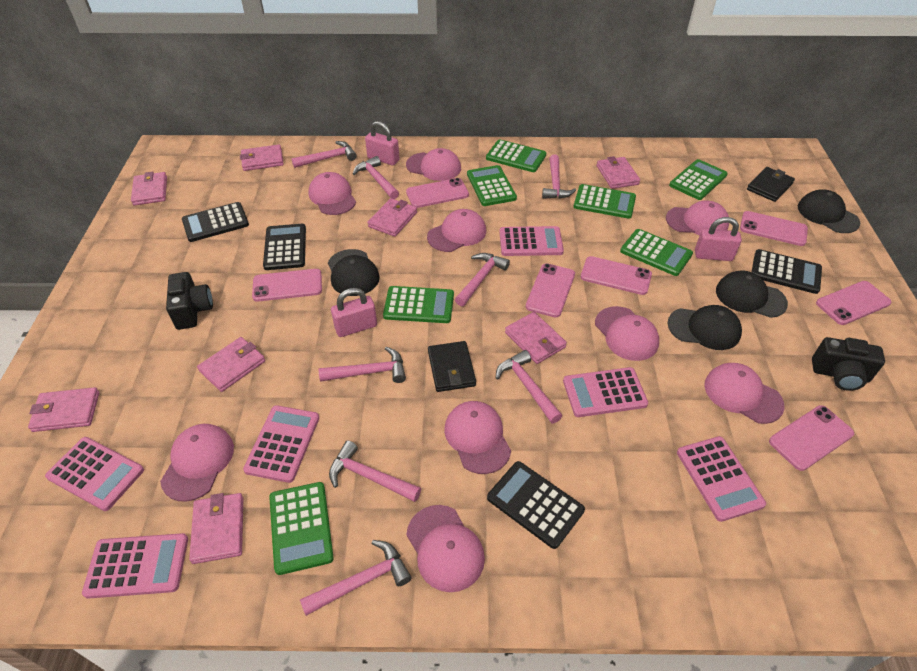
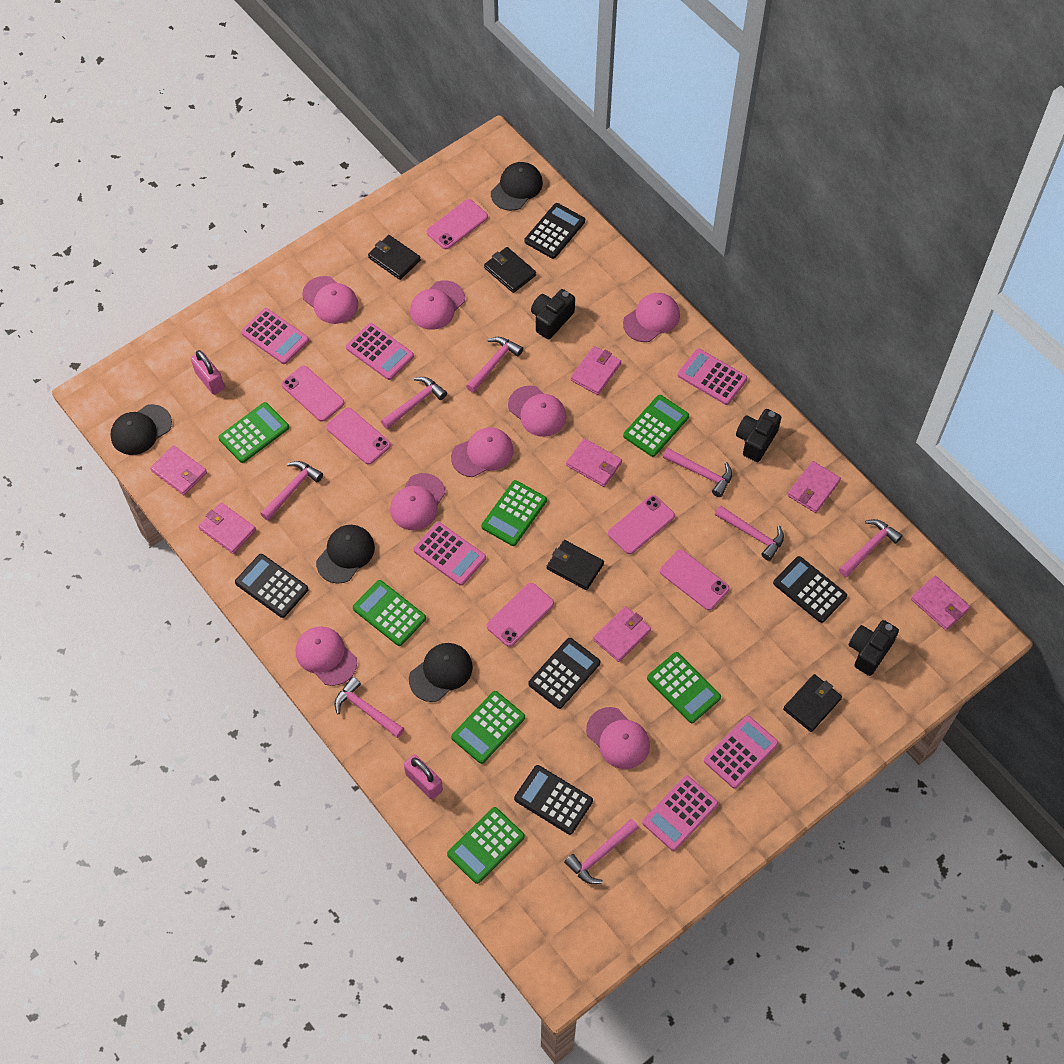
black calculator: [182,202,249,242] [263,224,306,270] [487,461,585,549] [752,249,822,294] = 4 -> [235,554,309,618] [514,765,593,835] [524,203,585,259] [528,638,600,709] [773,556,847,623] = 5
black camera: [166,272,213,330] [812,337,885,391] = 2 -> [531,289,575,340] [736,409,781,462] [849,620,899,676] = 3
black wallet: [428,341,476,392] [747,167,795,202] = 2 -> [368,235,421,280] [484,247,536,293] [547,540,604,590] [783,674,842,732] = 4
pink cap: [160,424,234,502] [308,172,356,215] [406,148,461,181] [406,505,485,592] [427,209,486,252] [444,401,511,474] [595,306,659,361] [666,201,729,235] [704,363,785,424] = 9 -> [296,626,357,686] [302,276,358,324] [390,473,445,530] [410,280,465,330] [451,427,514,477] [508,385,566,437] [586,707,650,769] [623,293,680,342] = 8
pink padlock: [331,288,377,337] [365,121,400,165] [695,217,742,261] = 3 -> [191,350,225,395] [404,755,443,800] = 2
pink phone: [252,269,322,302] [406,178,469,208] [526,263,575,317] [581,256,652,295] [740,211,808,246] [769,405,854,471] [816,281,891,325] = 7 -> [281,366,344,422] [326,408,391,465] [427,199,488,249] [487,583,554,647] [608,495,675,554] [660,549,730,610] = 6
pink wallet: [28,387,100,432] [131,171,167,206] [189,493,243,564] [197,337,265,392] [240,144,284,171] [367,198,417,237] [505,312,567,364] [597,156,640,189] = 8 -> [150,445,207,495] [198,502,256,554] [566,438,622,487] [571,346,621,395] [593,606,651,662] [788,461,841,513] [911,575,970,630] = 7

